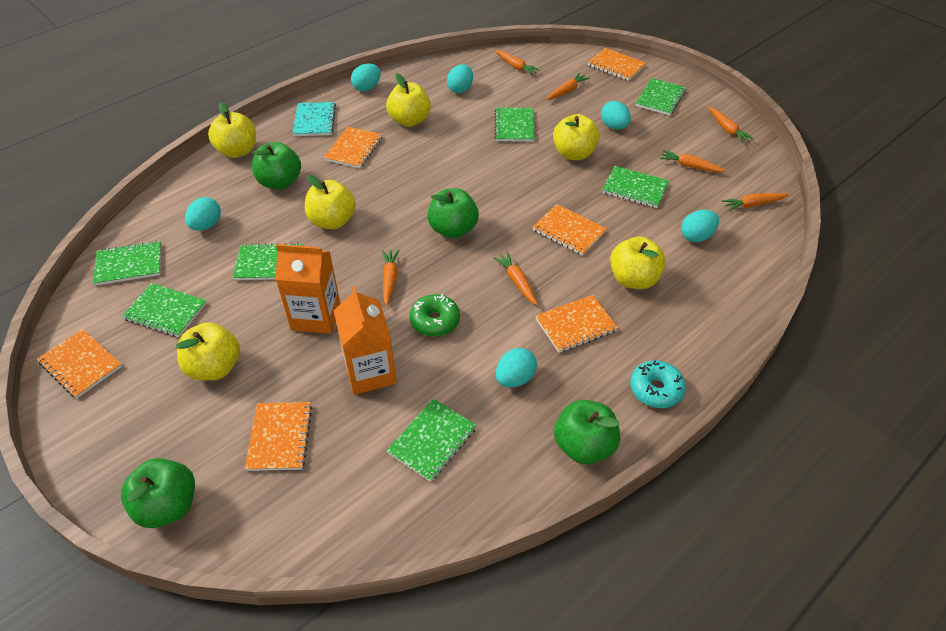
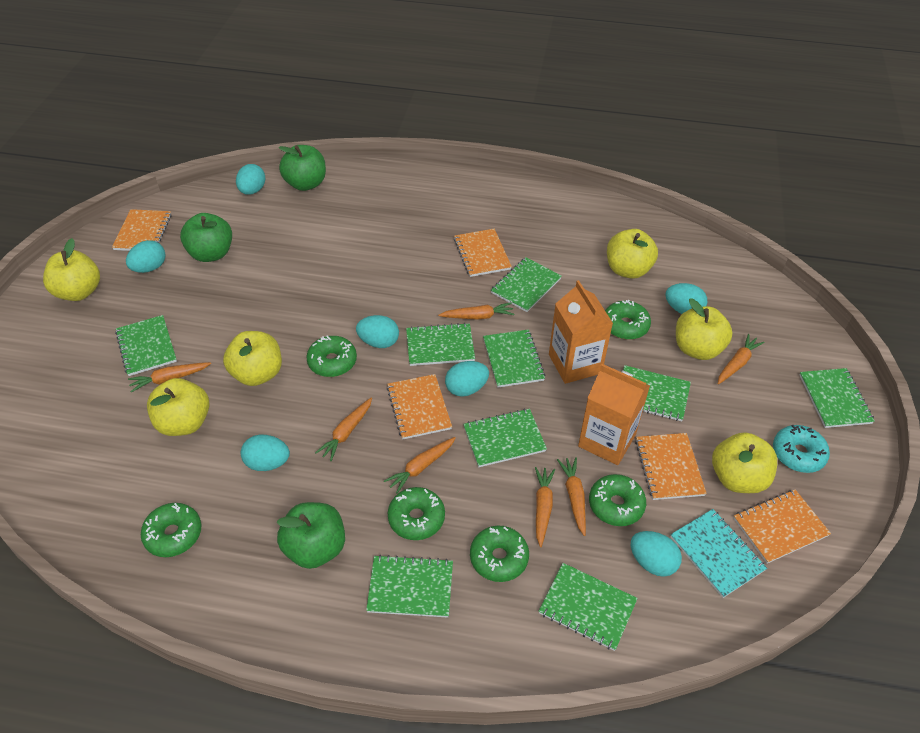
green apple: [121,458,195,528] [252,142,301,189] [427,188,479,238] [554,400,620,464] = 4 -> [180,213,232,262] [276,502,345,569] [279,145,326,191] = 3
green donut: [410,294,460,337] = 1 -> [141,503,201,557] [306,335,357,377] [387,487,445,540] [470,526,529,582] [589,474,646,526] [605,300,651,340] = 6
green notebook: [93,241,161,286] [122,283,207,337] [233,243,302,280] [386,399,477,482] [494,107,535,142] [602,166,669,208] [635,78,686,115] = 7 -> [115,315,177,376] [366,555,453,618] [406,323,475,366] [463,409,547,467] [483,329,545,388] [491,257,562,312] [539,563,638,651] [623,365,691,422] [799,368,875,428] = 9
orange notebook: [37,329,122,398] [245,402,312,471] [324,127,383,168] [532,204,607,256] [535,295,618,353] [588,48,646,81] = 6 -> [112,209,172,251] [387,374,452,439] [454,229,512,277] [635,433,707,500] [733,490,831,564] = 5
turquoise egg: [185,197,221,231] [351,63,381,91] [447,64,473,93] [496,348,537,387] [601,101,631,129] [681,210,719,242] = 6 -> [126,240,166,273] [236,164,266,195] [241,435,290,471] [356,315,399,348] [445,361,489,397] [631,531,682,577] [665,283,707,314] = 7

